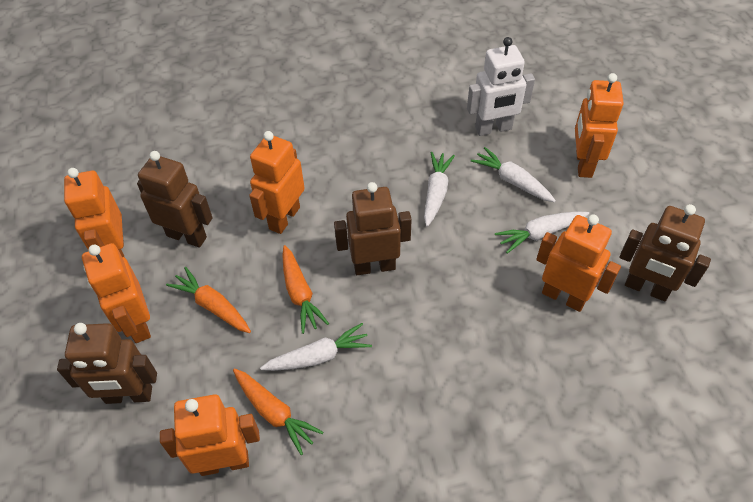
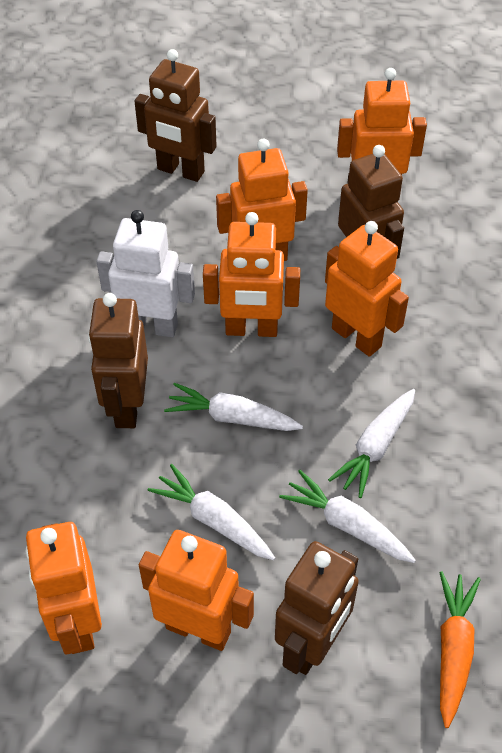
orange carrot: [166,267,251,333] [233,368,323,455] [282,245,329,334] = 3 -> [439,571,481,728] = 1

